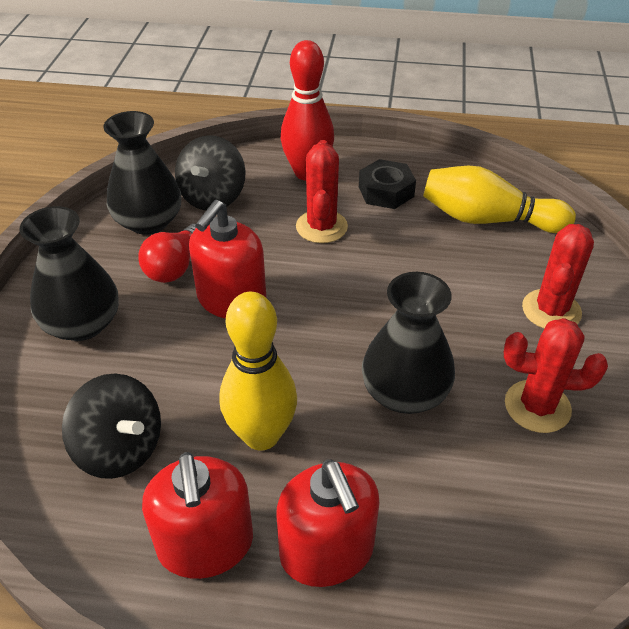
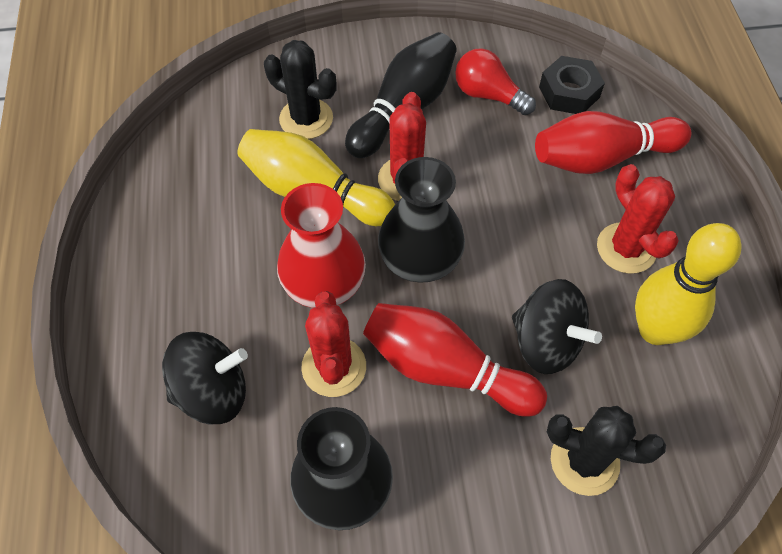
black bowling pin: none = 0 -> [345,32,457,158] = 1
black cactus: none = 0 -> [264,40,337,139] [547,406,666,496] = 2
black vase: [19,206,119,341] [103,111,181,235] [362,272,455,414] = 3 -> [290,407,393,530] [378,157,465,283] = 2
red bowling pin: [281,40,334,181] = 1 -> [363,303,547,417] [535,111,691,174] = 2
red soap dispenser: [142,452,253,579] [189,200,266,319] [276,459,379,587] = 3 -> none = 0
red vase: none = 0 -> [277,183,366,308] = 1

